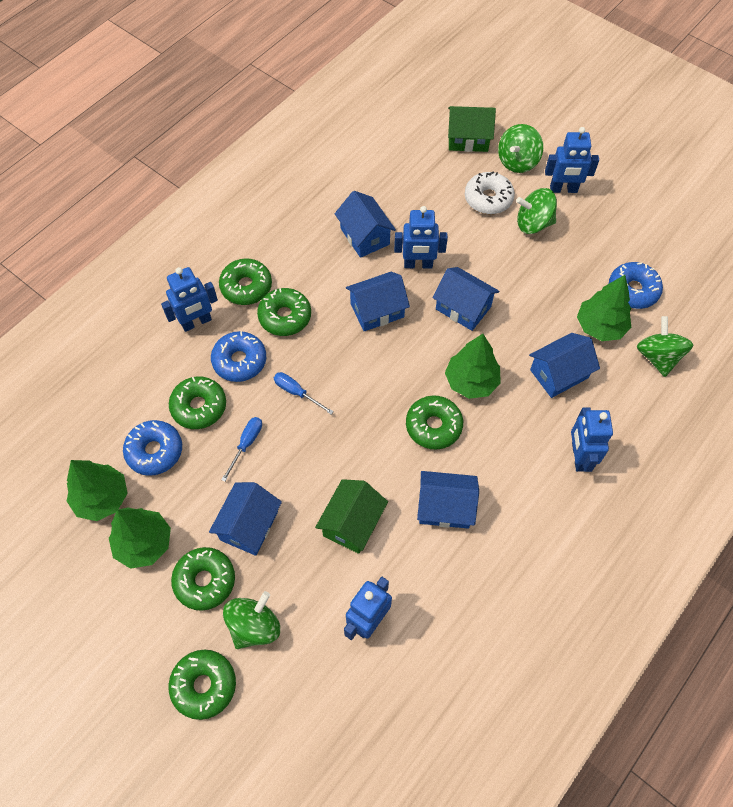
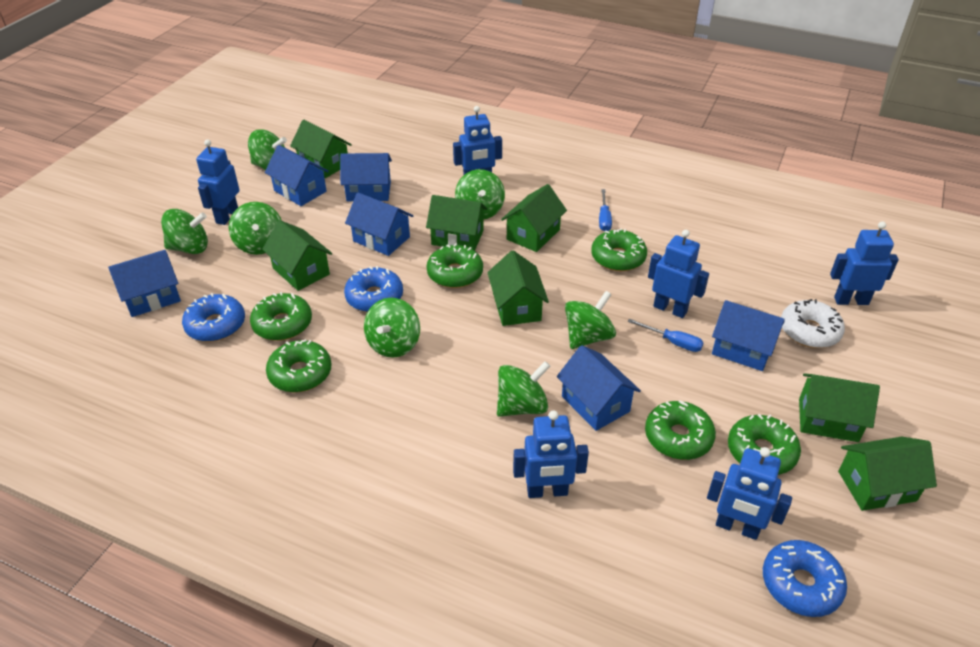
blue robot: [161,267,218,332] [344,577,392,640] [394,206,448,268] [545,127,599,193] [571,407,613,472] = 5 -> [196,139,239,225] [453,106,502,175] [513,410,589,498] [648,230,709,318] [707,447,792,540] [830,221,899,305] = 6
green house: [315,479,388,554] [448,106,496,152] = 2 -> [262,220,332,291] [290,120,352,178] [426,195,487,251] [487,250,549,326] [501,184,567,252] [799,373,880,442] [838,437,937,511] = 7
green spinning top: [223,591,280,649] [498,124,543,173] [516,188,557,234] [637,316,693,377] = 4 -> [161,209,208,254] [229,202,282,255] [248,129,287,170] [364,298,420,358] [455,169,505,219] [497,361,551,417] [565,291,616,349] = 7
green tree: [67,460,128,521] [109,508,171,569] [445,334,501,399] [577,275,631,341] = 4 -> none = 0

